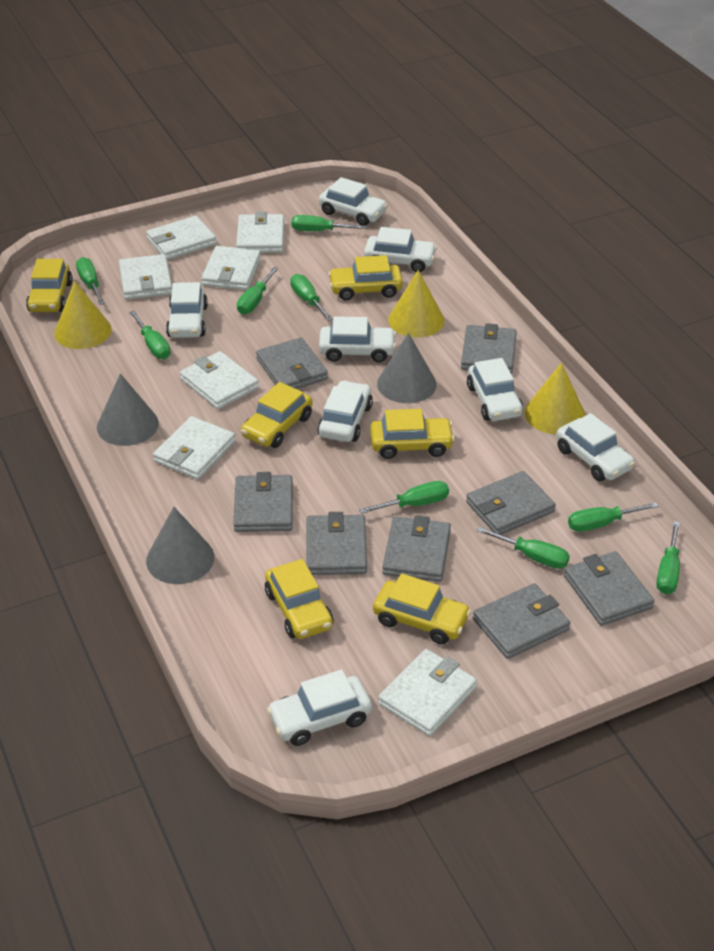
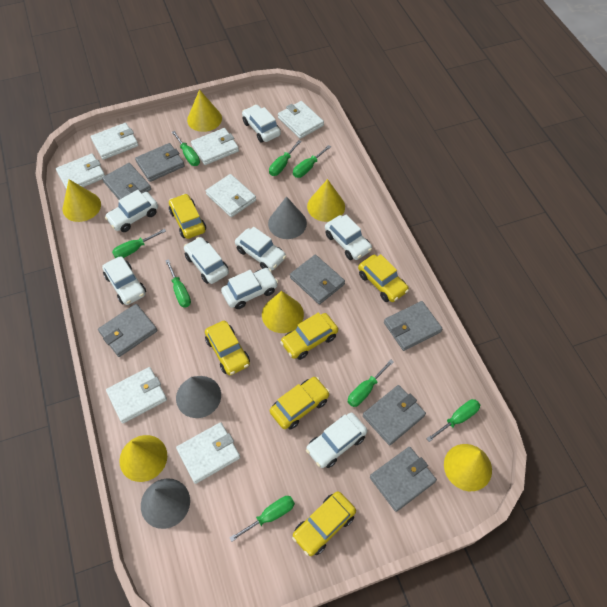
green screwdriver: [76,257,105,305] [129,311,171,359] [237,267,279,315] [290,274,333,321] [291,215,366,231] [359,481,449,514] [477,527,570,569] [568,502,659,532] [657,521,680,594] = 9 -> [112,229,166,258] [165,259,191,308] [172,131,200,166] [229,496,295,542] [269,140,302,176] [293,145,331,178] [348,359,394,407] [426,399,480,442] = 8
grey wallet: [233,472,293,532] [256,338,328,389] [306,512,367,575] [382,515,451,582] [461,323,517,374] [466,471,556,535] [473,583,570,659] [564,551,654,626] = 8 -> [98,304,157,357] [102,163,151,200] [135,143,185,182] [290,255,345,304] [363,385,426,445] [370,447,437,512] [384,301,442,351] = 7
yellow cone: [54,281,112,349] [388,270,445,338] [524,363,585,434] = 3 -> [63,179,101,222] [119,435,167,482] [187,89,222,132] [262,291,304,333] [307,179,345,222] [444,444,492,491] = 6

